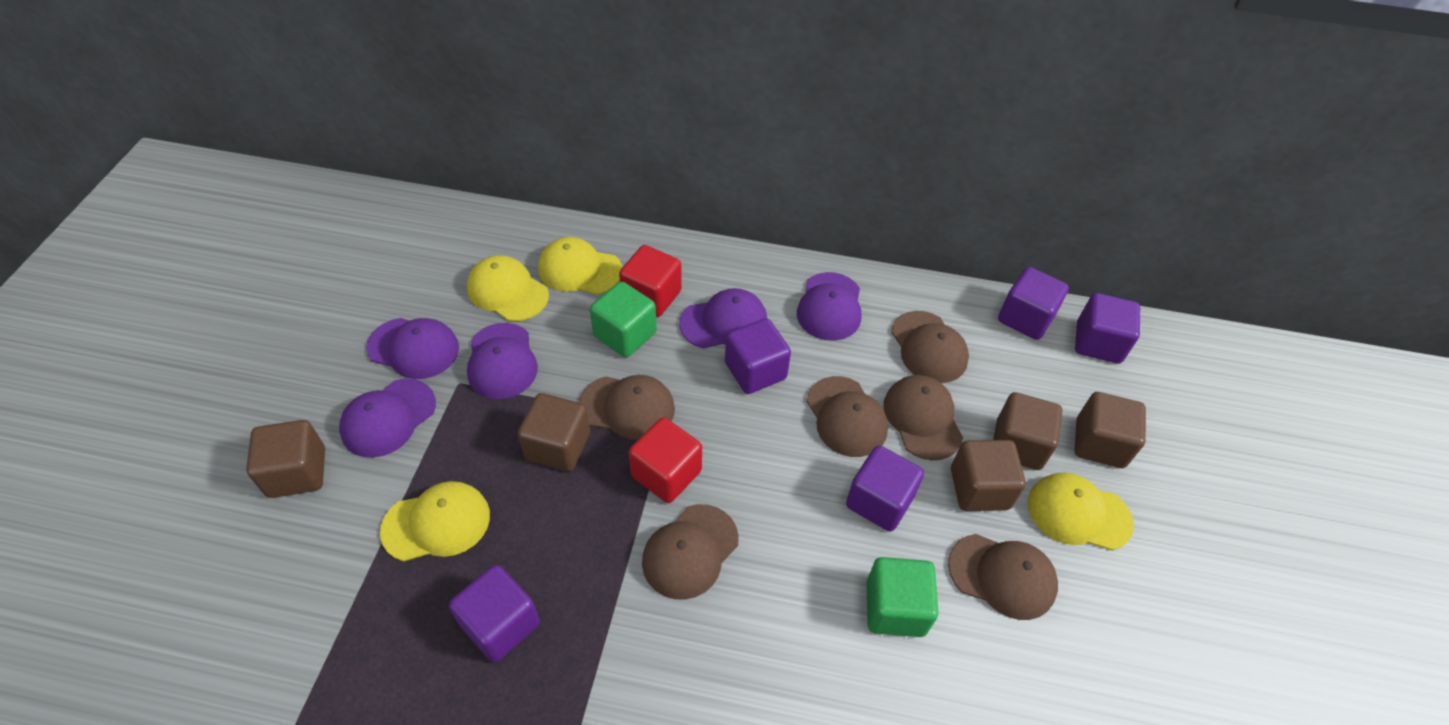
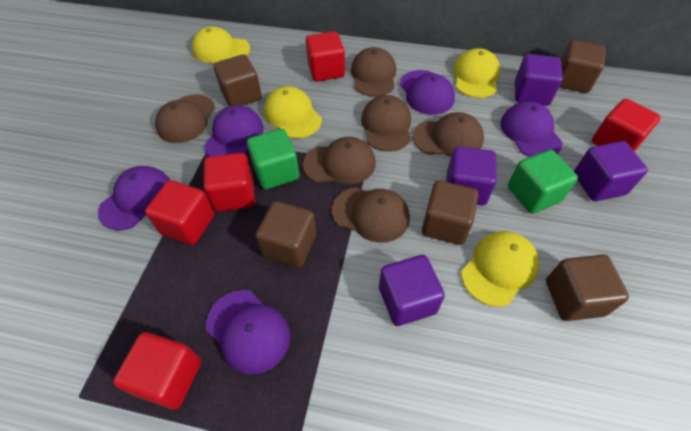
purple cube: [449,565,540,662] [725,318,791,394] [846,445,924,532] [998,267,1069,340] [1075,293,1140,363] = 5 -> [379,255,445,326] [446,147,497,206] [515,54,563,106] [574,141,648,201] = 4
red cube: [619,245,682,317] [629,418,702,503] = 2 -> [113,332,201,410] [145,180,214,245] [204,153,255,212] [306,31,345,81] [592,99,661,152] = 5

